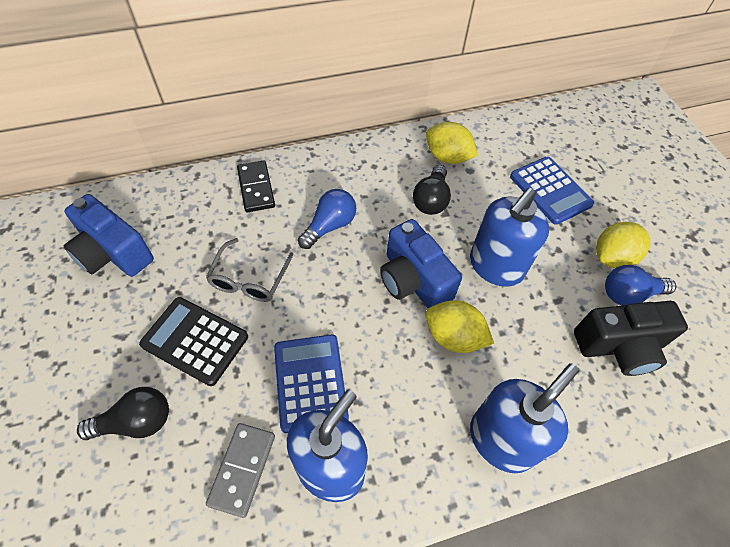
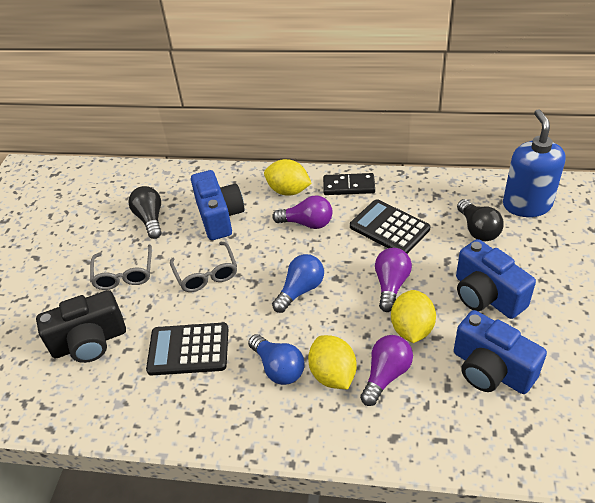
black calculator: [139,297,248,386] = 1 -> [146,323,228,376] [350,199,430,254] = 2
blue calculator: [274,335,349,433] [510,157,594,225] = 2 -> none = 0
blue camera: [64,194,154,277] [380,219,462,308] = 2 -> [191,170,244,240] [454,310,547,394] [456,239,536,319] = 3
blue soap dispenser: [287,390,368,502] [470,188,549,287] [470,363,579,473] = 3 -> [503,109,566,217] = 1
grey domino: [206,423,275,518] = 1 -> none = 0
grey glasses: [206,238,294,302] = 1 -> [90,244,152,290] [170,242,237,292] = 2
purple light bulb: none = 0 -> [272,195,333,229] [360,335,413,406] [375,248,412,312] = 3

